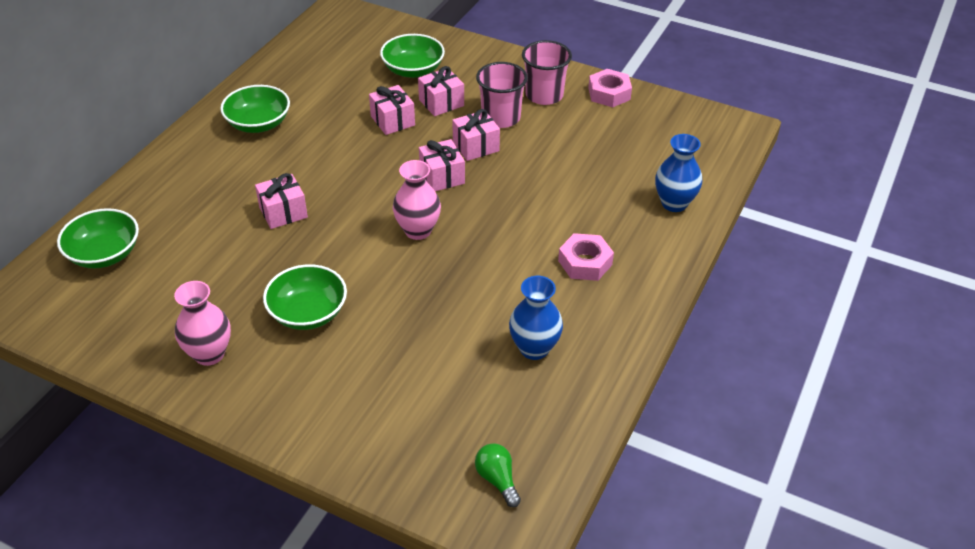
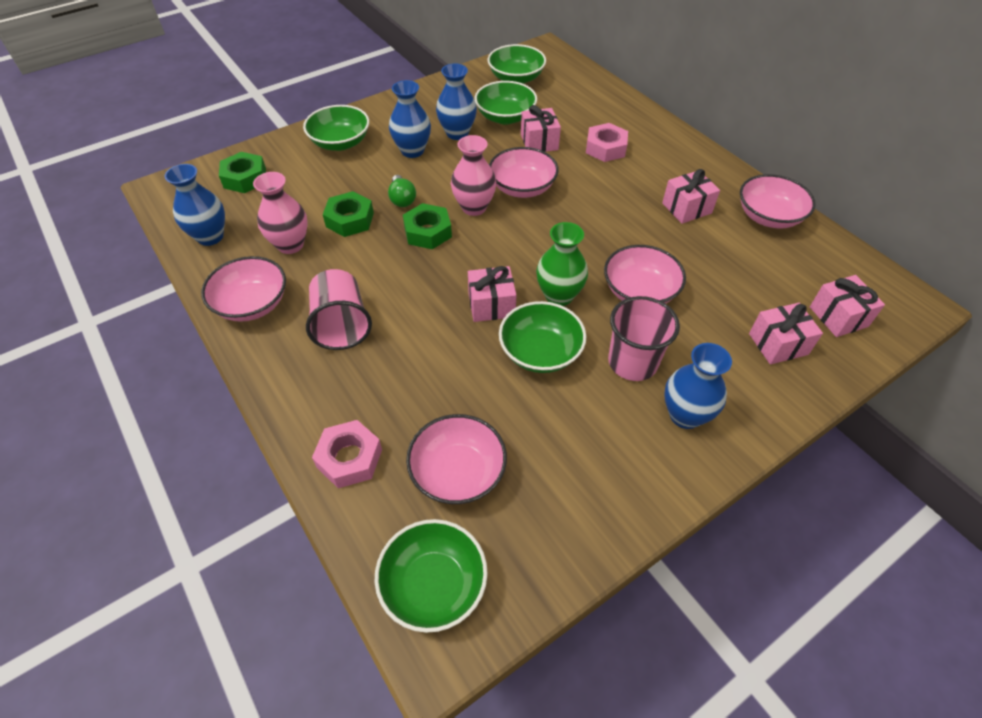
blue vase: [509,276,563,360] [655,134,702,212] = 2 -> [164,164,225,246] [389,80,431,158] [436,64,477,140] [664,343,732,429] = 4
green bowl: [57,208,139,268] [220,85,290,133] [263,264,347,330] [380,34,445,78] = 4 -> [303,105,369,151] [374,519,488,633] [475,81,537,125] [488,44,546,84] [499,301,586,373] = 5
green nut: none = 0 -> [219,152,266,193] [323,191,374,237] [403,203,452,249] = 3
green vase: none = 0 -> [536,222,588,306] = 1
pink bowl: none = 0 -> [201,256,286,322] [406,414,507,504] [489,147,559,198] [604,245,686,304] [740,174,816,229] = 5

